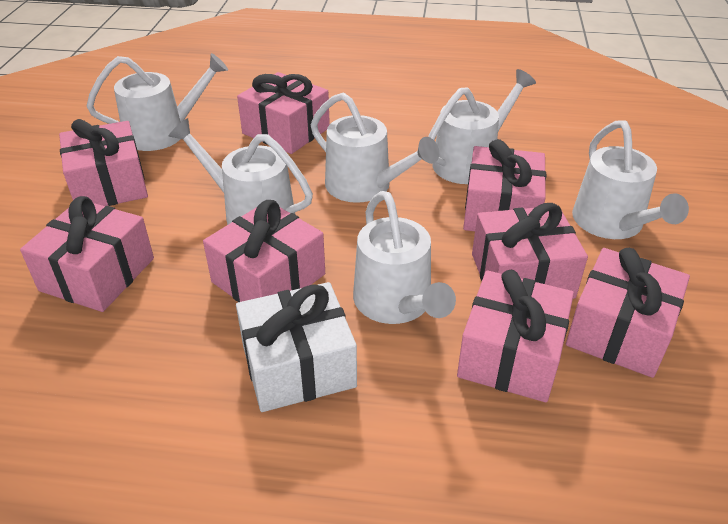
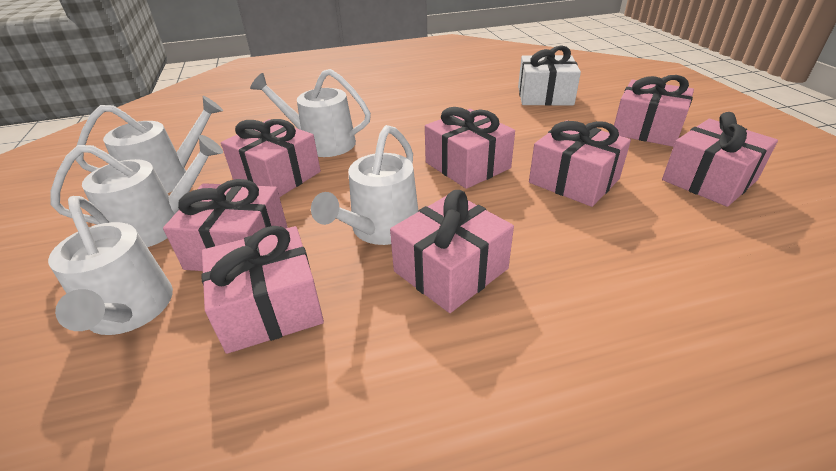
white watering can: [87,53,228,151] [169,118,313,225] [311,92,439,203] [353,191,456,324] [428,69,536,184] [572,120,689,239] = 6 -> [48,196,173,335] [51,135,223,247] [76,96,223,193] [250,69,371,157] [311,125,418,245] = 5

